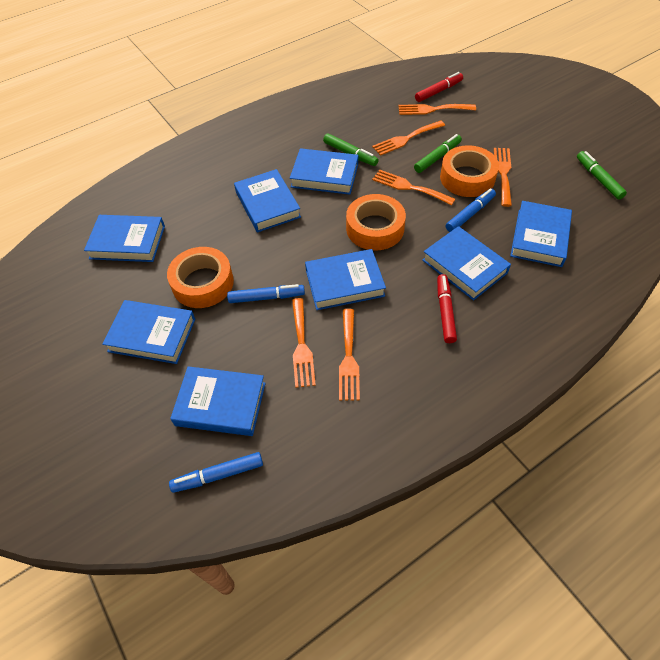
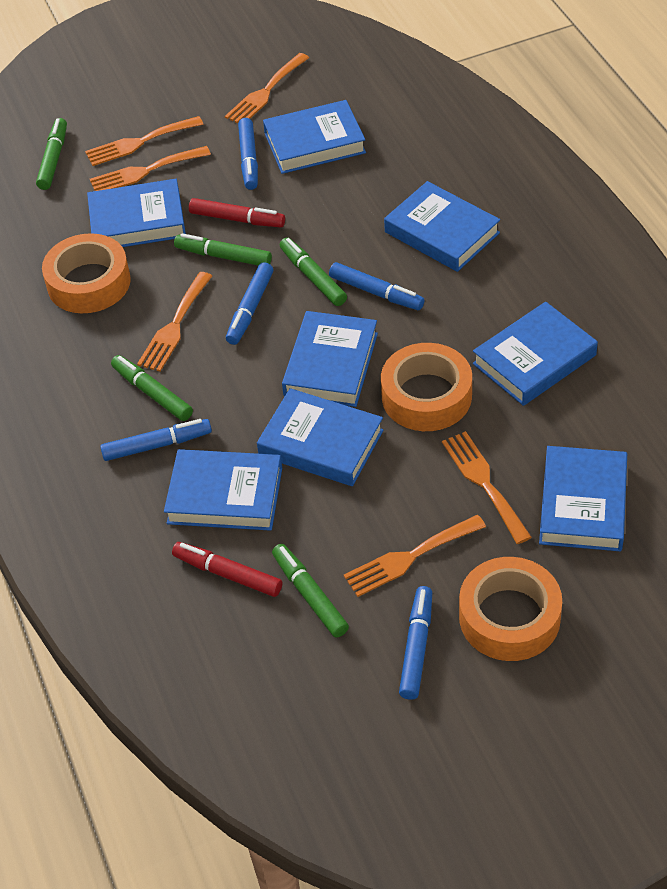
blue marker: [169,452,263,493] [227,284,305,303] [446,189,496,232] = 3 -> [100,419,212,461] [226,262,273,345] [238,118,258,190] [329,262,425,310] [399,586,432,700] = 5
green marker: [323,133,378,166] [414,134,462,173] [577,151,627,200] = 3 -> [36,118,67,190] [111,355,193,421] [174,233,272,265] [272,544,349,638] [280,237,347,306] = 5

